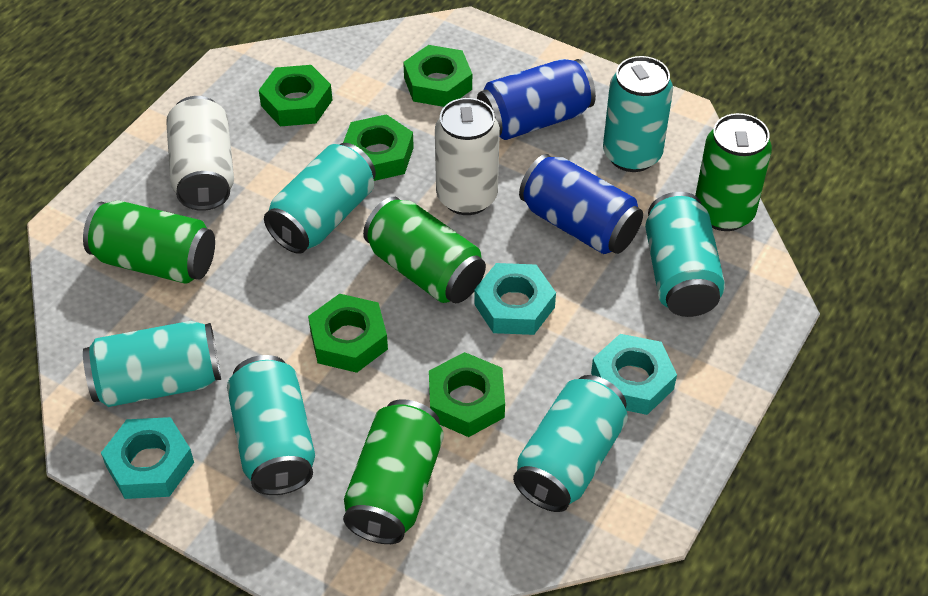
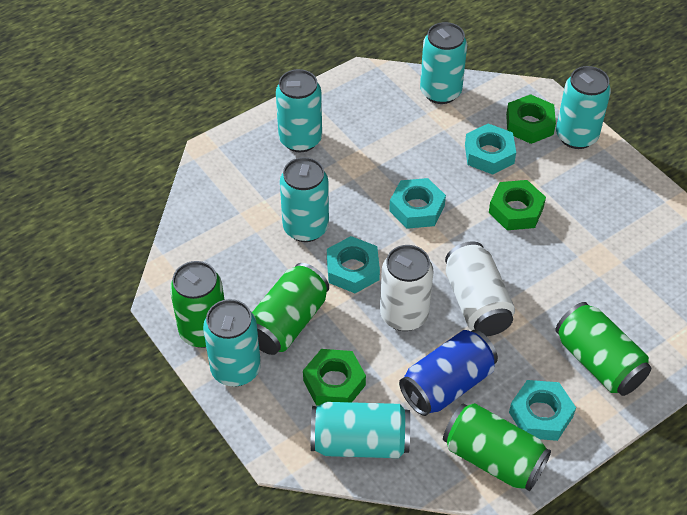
blue can: [477,59,596,140] [519,154,643,254] = 2 -> [399,330,498,416] = 1
green nut: [259,65,332,126] [308,294,388,373] [343,114,414,181] [403,45,472,107] [429,352,505,437] = 5 -> [303,349,366,406] [489,180,546,230] [506,94,556,144] = 3
turquoise nut: [101,417,194,499] [474,263,556,335] [591,334,677,415] = 3 -> [327,236,380,293] [389,178,446,229] [465,124,516,175] [509,380,576,441] = 4

